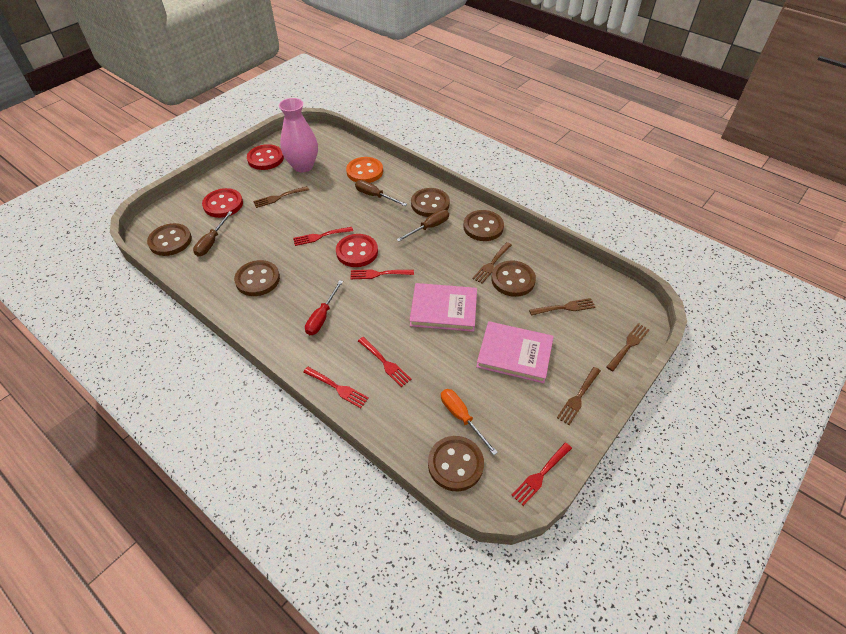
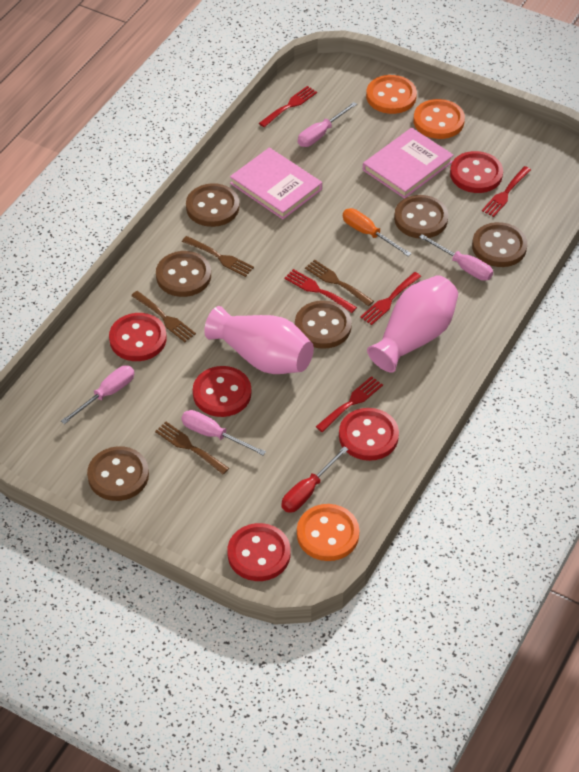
brown fork: [253,186,309,208] [472,242,512,284] [529,298,595,316] [557,367,601,425] [607,323,650,371] = 5 -> [131,291,196,342] [155,422,229,475] [182,236,254,277] [305,260,374,306] = 4
brown screwdriver: [193,211,232,257] [355,180,407,206] [396,210,449,242] = 3 -> none = 0
orange button: [346,157,383,183] = 1 -> [297,504,359,561] [366,75,417,114] [413,99,465,139] = 3
pink screwdriver: none = 0 -> [61,365,135,424] [181,410,266,456] [298,102,357,147] [419,234,493,281] = 4
pink vase: [279,98,318,172] = 1 -> [204,306,314,374] [367,275,458,373] = 2
red button: [202,188,243,218] [247,144,284,170] [336,234,378,267] = 3 -> [109,313,167,361] [193,366,251,417] [227,523,290,581] [339,408,399,461] [450,151,503,193] = 5

